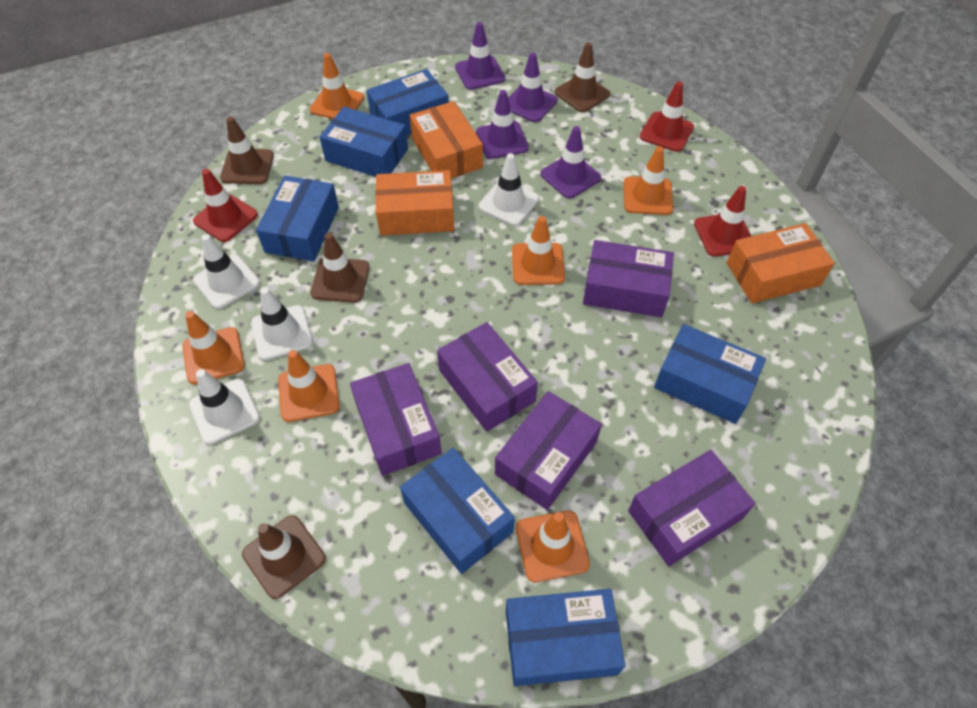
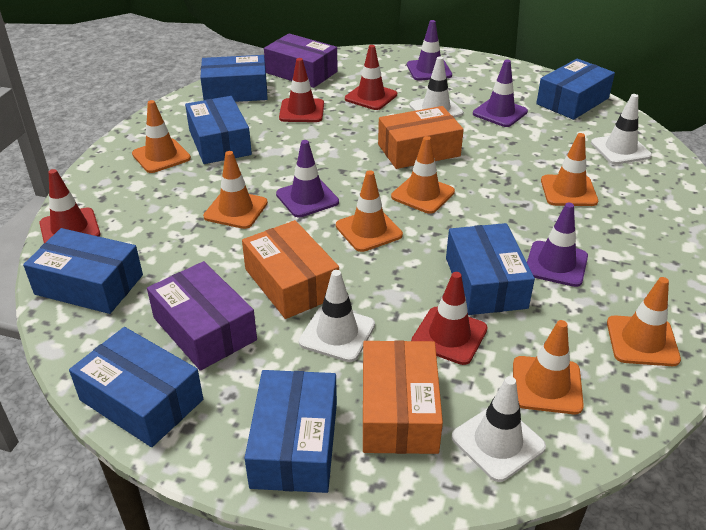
blue box: [256,176,339,262] [320,107,408,177] [366,69,449,135] [400,448,515,574] [506,589,626,686] [654,324,766,424] = 6 -> [23,228,143,314] [69,327,203,447] [185,96,252,164] [200,55,268,102] [245,370,337,493] [446,223,535,315] [536,58,615,120] = 7
brown traffic cone: [220,117,274,184] [242,515,326,599] [311,233,370,303] [555,42,610,112] = 4 -> none = 0
orange traffic cone: [182,311,245,384] [278,350,340,422] [310,53,364,119] [512,216,565,285] [516,511,590,582] [624,146,673,215] = 6 -> [132,100,191,173] [203,151,268,229] [336,170,403,252] [391,136,455,214] [513,320,584,414] [541,133,598,206] [607,277,681,366] = 7
purple box: [350,363,442,476] [437,322,538,432] [495,391,602,510] [583,240,674,317] [628,450,755,566] = 5 -> [147,261,257,371] [264,33,338,88] = 2
red traffic cone: [193,169,258,242] [640,81,694,152] [694,186,751,256] = 3 -> [39,169,100,243] [279,58,324,122] [345,45,397,110] [411,272,488,365] = 4

